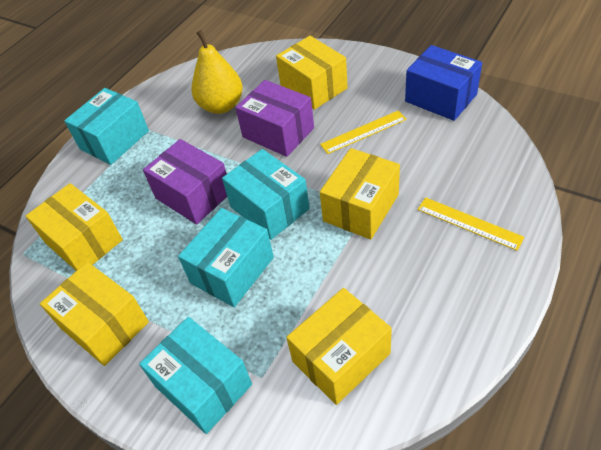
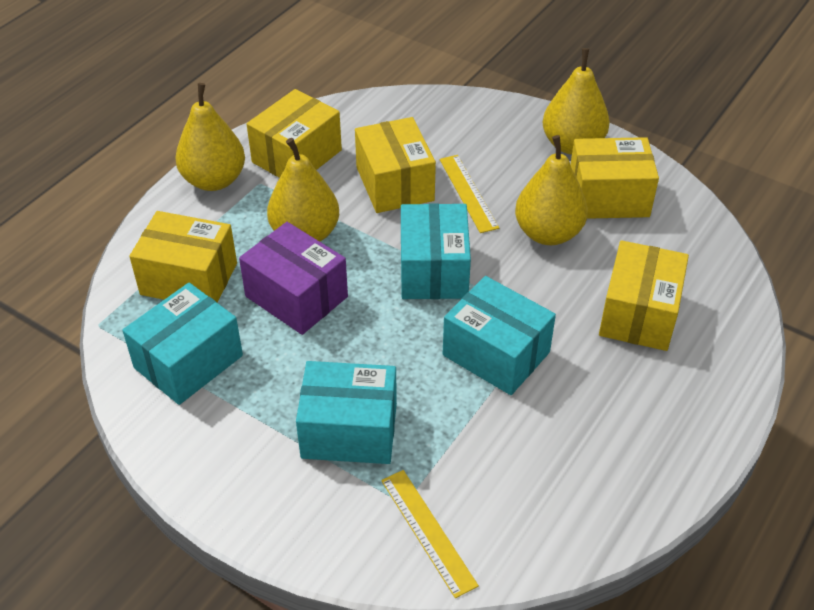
blue box: [405,45,482,121] = 1 -> none = 0
purple box: [143,139,227,225] [235,80,314,157] = 2 -> [239,222,348,335] = 1
yellow pear: [191,30,243,114] = 1 -> [175,83,245,191] [267,138,339,242] [515,135,588,245] [543,48,610,155] = 4

